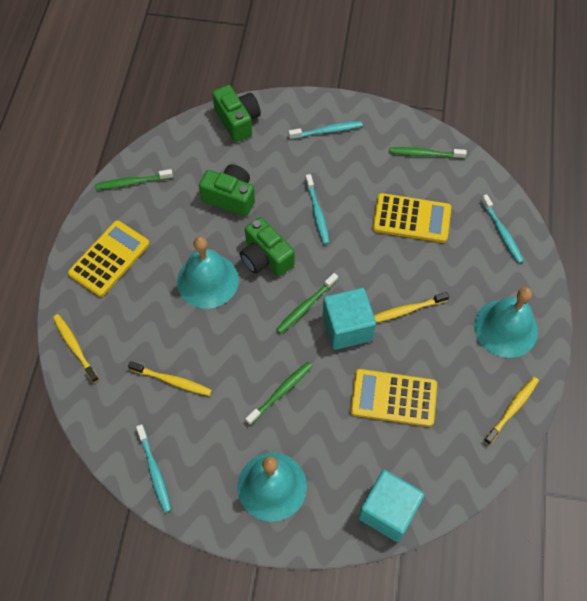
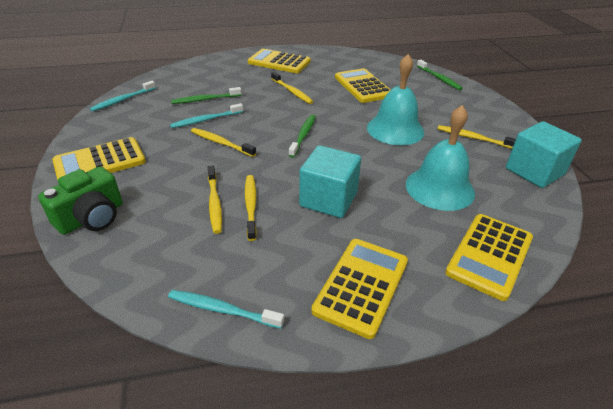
green camera: [199,165,255,216] [212,85,261,142] [240,217,295,276] = 3 -> [38,167,123,235] = 1
green toothbrush: [95,169,173,190] [246,362,313,425] [276,273,338,334] [389,147,467,159] = 4 -> [171,87,242,104] [289,115,316,158] [417,60,463,90] = 3
turquoise bell: [177,237,239,309] [238,453,307,522] [474,287,538,358] = 3 -> [367,54,424,145] [406,105,475,211] = 2
turquoise toothbrush: [136,424,171,513] [289,121,363,139] [305,174,330,244] [481,194,524,264] = 4 -> [90,81,156,112] [168,290,284,329] [170,103,243,128] = 3
yellow calculator: [68,220,150,297] [350,369,437,427] [373,193,451,243] = 3 -> [52,137,146,180] [248,49,311,73] [312,239,408,339] [335,68,391,103] [445,214,533,301] = 5
yellow toothbrush: [53,314,99,383] [128,361,212,396] [374,292,449,322] [484,377,539,445] = 4 -> [191,128,256,157] [208,166,222,234] [245,175,257,241] [271,72,313,104] [438,125,516,149] = 5

